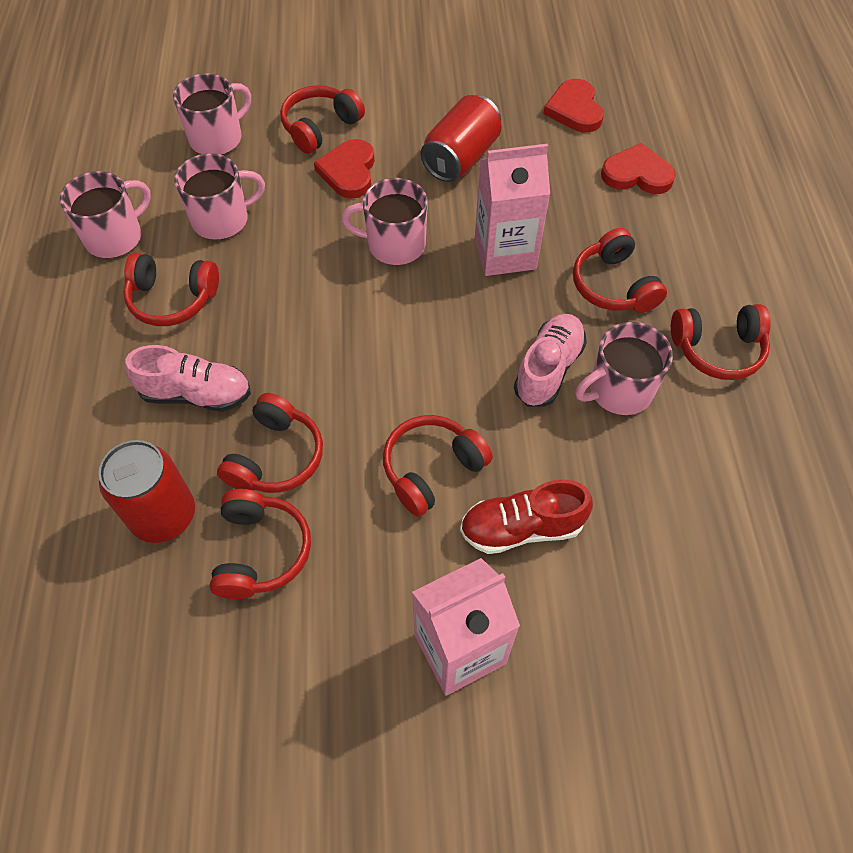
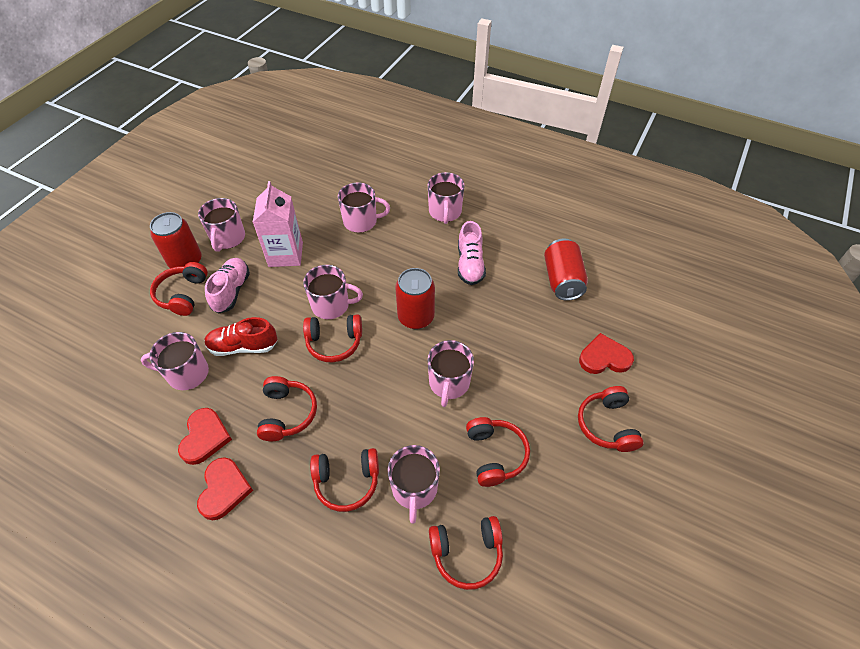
pink carton: [412,558,520,696] [475,144,550,276] = 2 -> [253,181,303,267] = 1
pink mug: [60,171,151,258] [173,73,251,155] [174,153,265,240] [342,178,428,265] [575,322,673,415] = 5 -> [141,332,209,390] [198,198,245,252] [303,265,363,319] [338,182,390,233] [388,445,440,524] [428,172,464,224] [428,340,474,407] = 7
red can: [99,440,195,543] [421,95,501,182] = 2 -> [150,212,202,268] [395,268,435,329] [544,239,588,301] = 3

